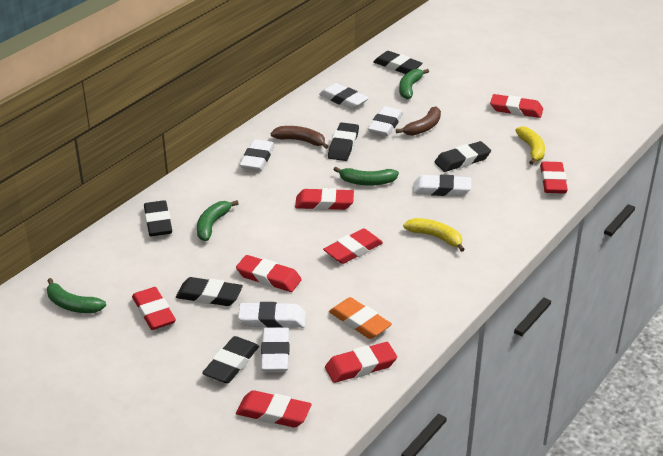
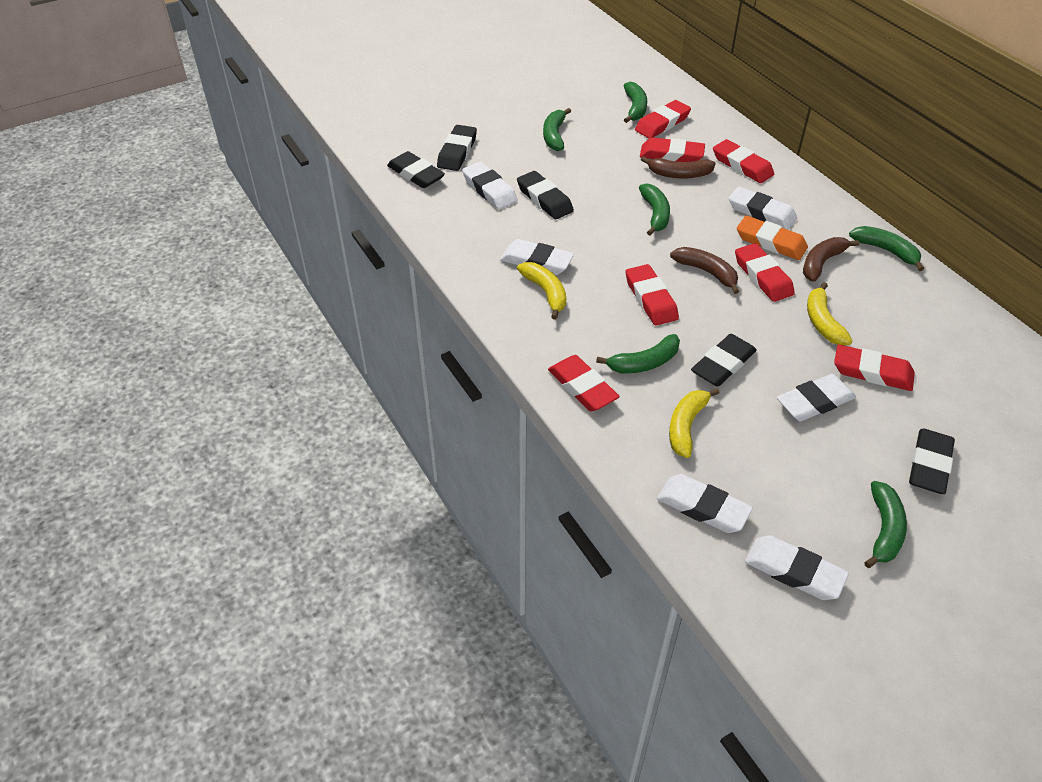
black eraser: [144,200,172,236] [176,277,243,306] [202,336,259,383] [328,123,359,161] [373,51,423,74] [434,141,491,172] = 6 -> [387,151,445,188] [437,125,477,171] [517,171,574,219] [691,334,757,387] [909,429,955,494] = 5
brown banana: [270,126,329,149] [396,107,441,136] = 2 -> [641,156,715,179] [670,247,739,294] [803,237,859,282] = 3
green banana: [47,278,106,313] [197,200,239,241] [333,167,399,186] [399,69,429,99] = 4 -> [543,108,571,151] [596,334,680,373] [623,82,647,123] [639,183,670,236] [849,226,924,271] [864,481,907,568] = 6
red eraser: [132,287,176,330] [236,255,302,292] [236,390,311,427] [295,188,354,210] [323,229,383,264] [325,342,397,383] [490,94,543,118] [540,161,568,194] = 8 -> [548,355,620,411] [625,264,679,326] [635,100,691,138] [640,137,705,162] [713,139,774,183] [735,243,795,302] [834,344,915,391] = 7
yellow banana: [403,218,465,252] [515,126,545,165] = 2 -> [517,262,566,320] [669,388,719,458] [807,282,852,345] = 3

